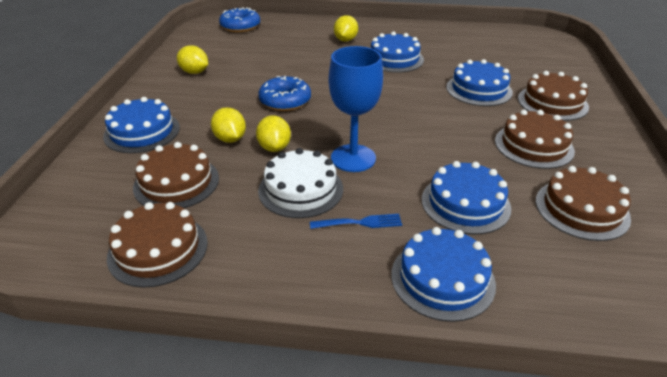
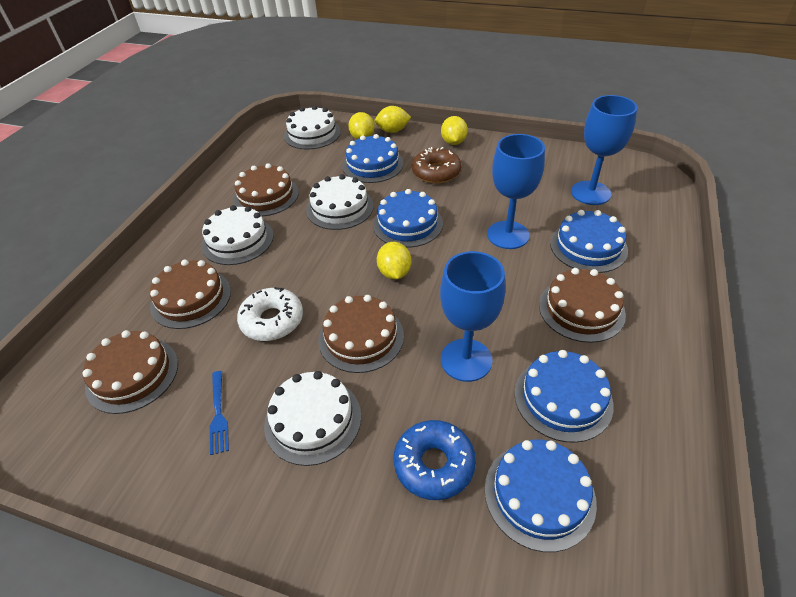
blue donut: [219,7,260,32] [258,76,311,111] = 2 -> [393,420,476,500] = 1
blue goblet: [328,46,383,172] = 1 -> [440,251,505,382] [487,134,545,249] [571,95,638,205] = 3
brown donut: none = 0 -> [412,147,461,184] = 1
white cake: [258,148,343,218] = 1 -> [202,205,274,265] [264,371,361,466] [284,106,341,150] [306,174,374,230] = 4
white donut: none = 0 -> [237,287,303,341] = 1

